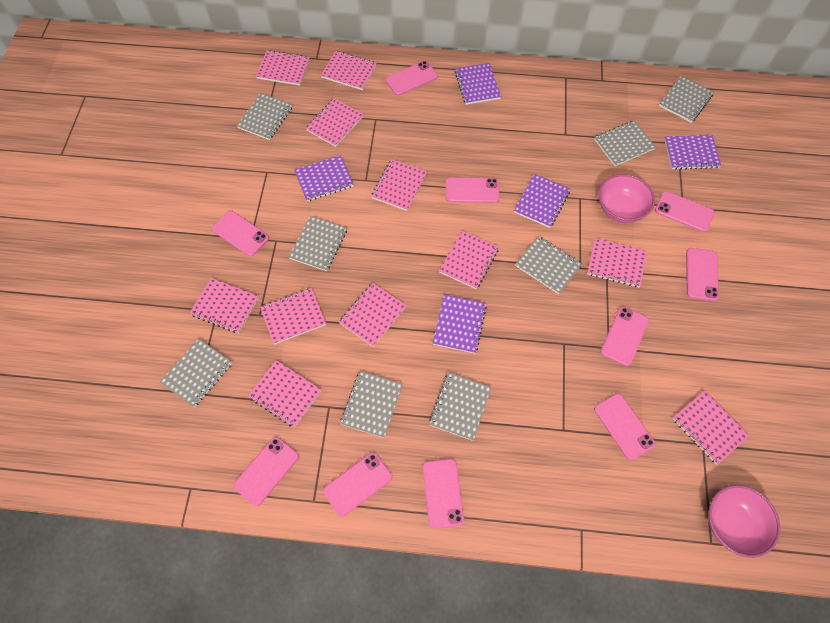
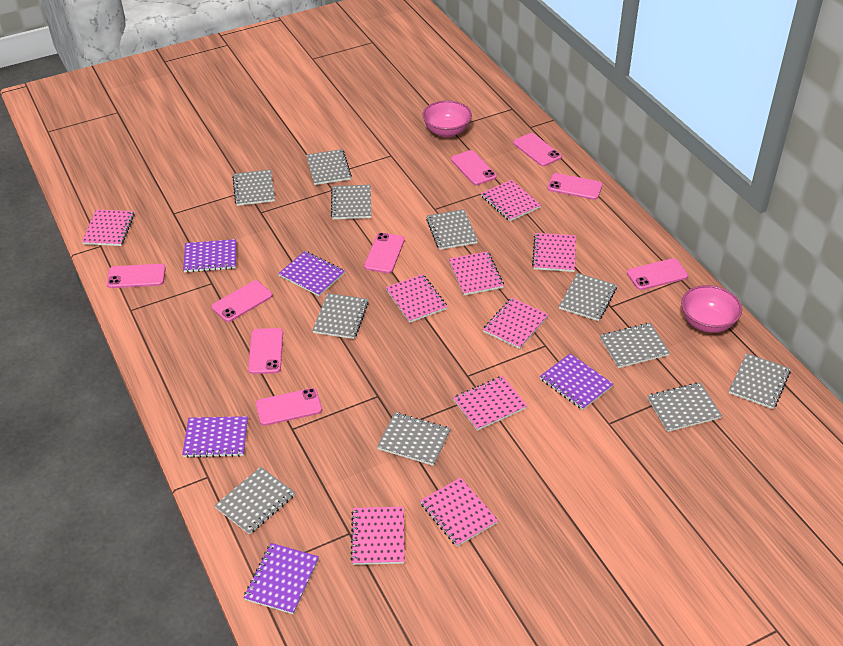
grey notebook: [160,339,232,407] [237,93,293,140] [289,216,347,271] [340,371,403,438] [429,372,491,441] [515,236,582,294] [594,120,656,166] [659,76,714,123] = 8 -> [214,467,295,535] [232,169,275,206] [306,149,352,185] [312,293,369,339] [331,185,372,219] [377,412,451,466] [426,209,478,250] [559,273,617,321] [600,323,670,368] [647,382,722,432] [729,353,791,409] = 11
pink notebook: [190,278,259,333] [248,360,322,428] [256,50,310,86] [260,288,326,344] [305,98,364,147] [321,51,377,90] [339,283,407,347] [371,159,427,211] [439,231,499,289] [587,238,647,287] [673,390,750,465] = 11 -> [82,210,135,246] [351,507,405,565] [385,274,447,323] [420,478,498,547] [449,251,504,295] [453,376,527,431] [481,180,541,221] [483,298,549,349] [532,233,576,272] = 9
pink phone: [212,210,269,257] [233,437,299,506] [323,452,392,517] [386,61,438,96] [422,459,464,529] [446,177,499,203] [594,393,655,460] [601,306,649,366] [655,191,715,232] [686,248,719,301] = 10 -> [107,264,166,288] [211,280,272,322] [248,328,283,374] [256,388,322,426] [364,233,405,273] [451,150,497,185] [513,133,562,166] [547,173,603,200] [627,258,688,290] = 9

